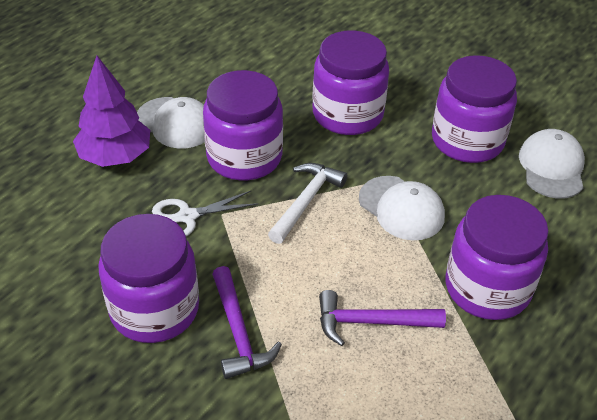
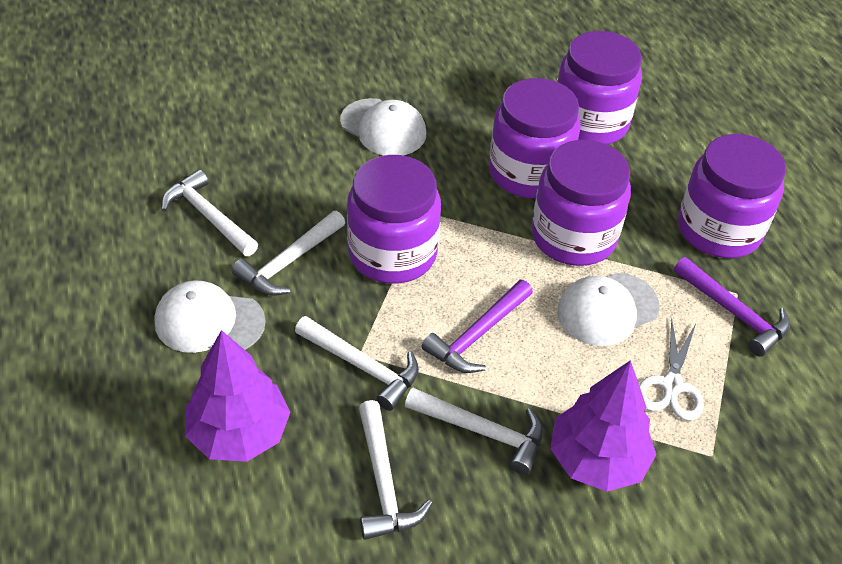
purple tree: [73,56,150,167] = 1 -> [185,330,290,462] [550,360,657,492] = 2
white hammer: [268,163,347,244] = 1 -> [161,169,258,256] [232,211,345,296] [295,316,419,411] [359,400,433,540] [405,388,543,475] = 5

